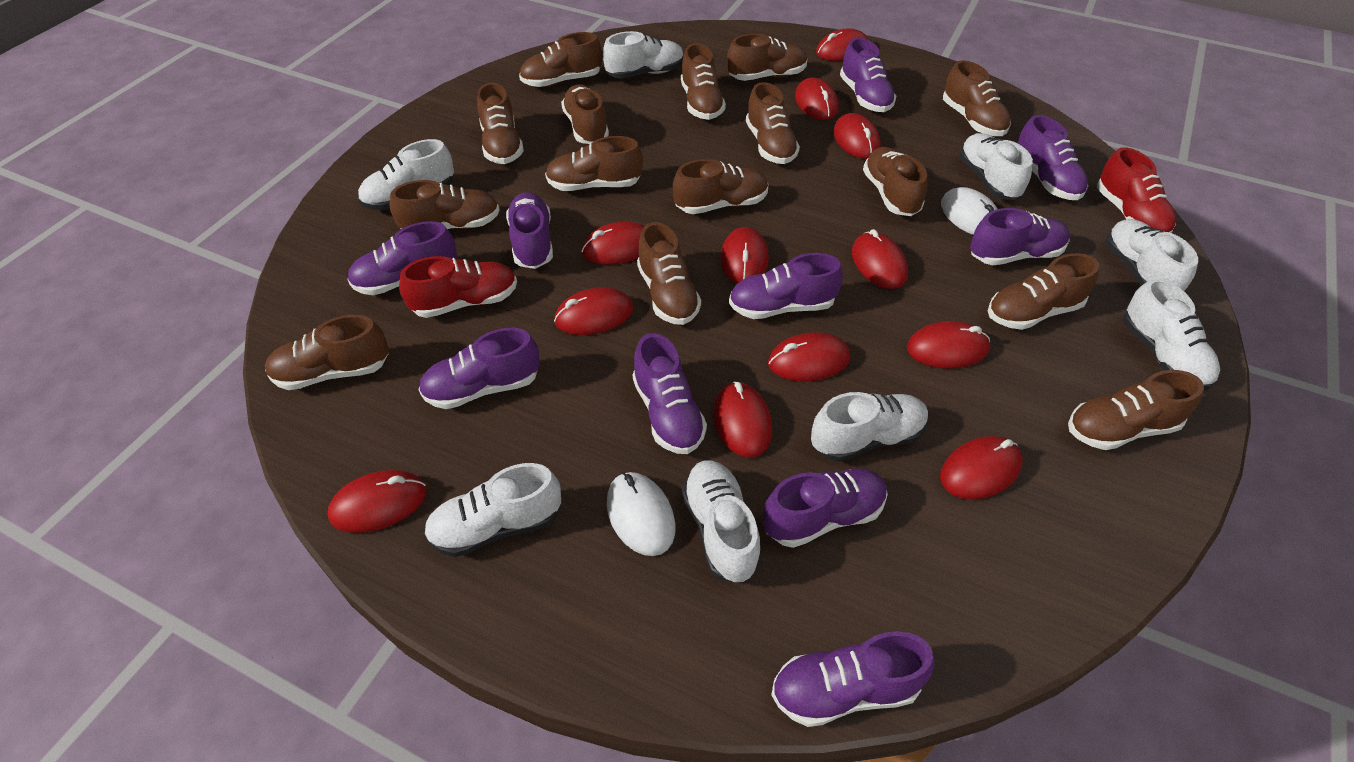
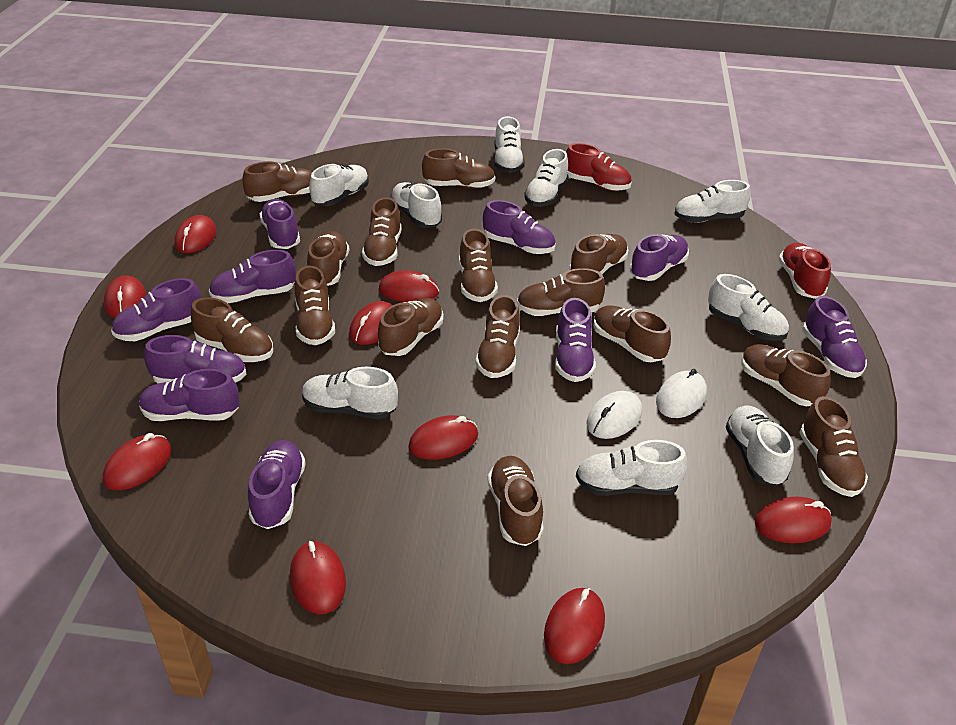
red mouse: [327,470,426,533] [554,287,633,335] [581,221,644,265] [713,381,772,458] [720,227,769,283] [768,332,850,382] [795,77,839,120] [816,28,869,61] [833,113,881,159] [852,229,908,289] [907,321,990,368] [940,436,1023,500] = 12 -> [103,433,172,490] [104,276,146,319] [175,215,216,253] [290,541,346,615] [349,301,393,345] [379,270,439,302] [408,415,478,460] [544,588,605,664] [755,497,832,543] = 9
white shoe: [358,139,454,210] [424,463,561,557] [603,31,684,79] [682,460,761,583] [811,392,929,462] [959,133,1033,200] [1106,219,1198,291] [1123,278,1220,391] = 8 -> [302,367,398,419] [309,164,369,206] [390,182,442,228] [494,116,525,173] [524,149,568,207] [576,440,687,496] [674,180,751,223] [708,274,789,341] [726,405,794,486] = 9

